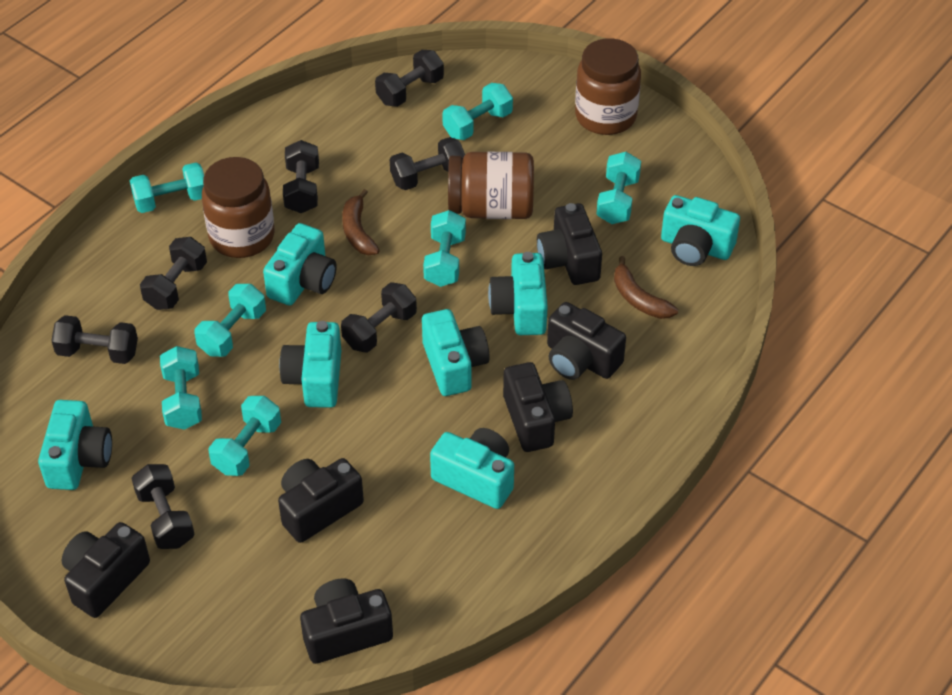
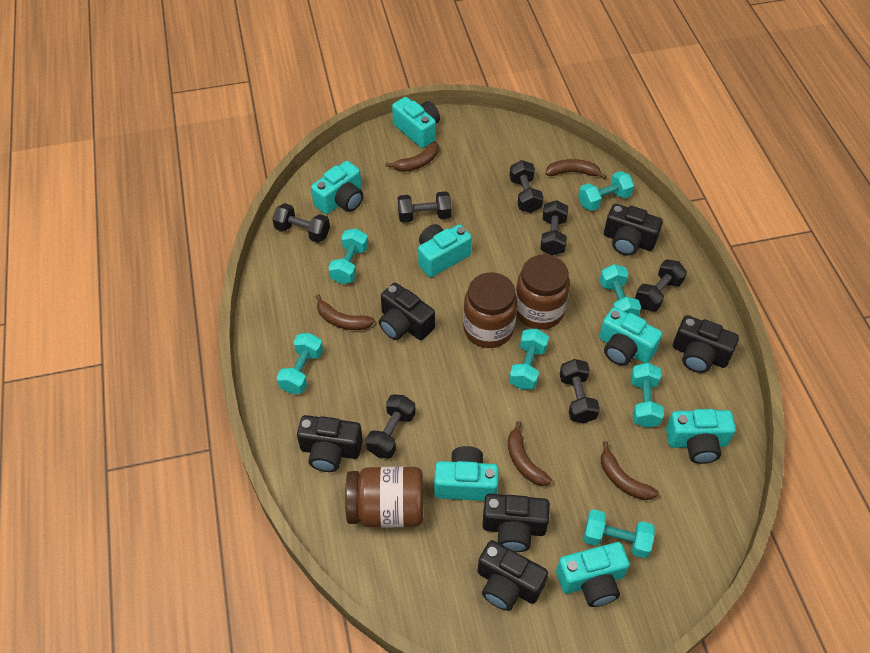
brown banana: [342,189,380,255] [614,256,678,319] = 2 -> [315,294,375,330] [386,141,439,172] [508,421,552,486] [545,159,607,179] [601,441,659,500] = 5

